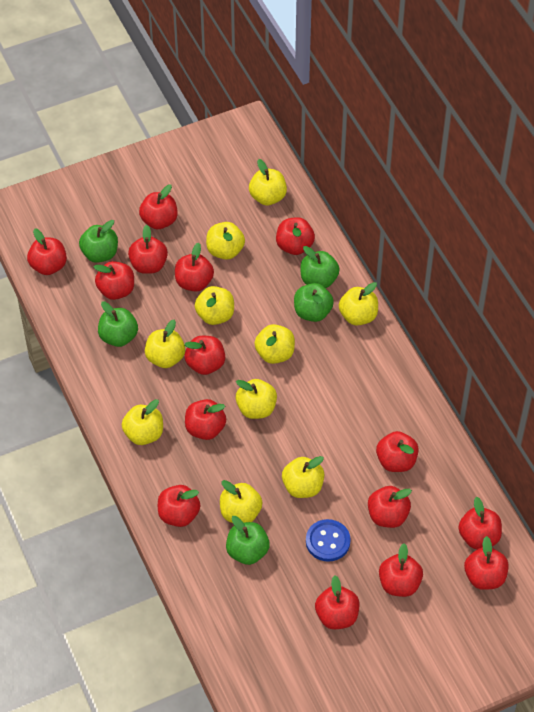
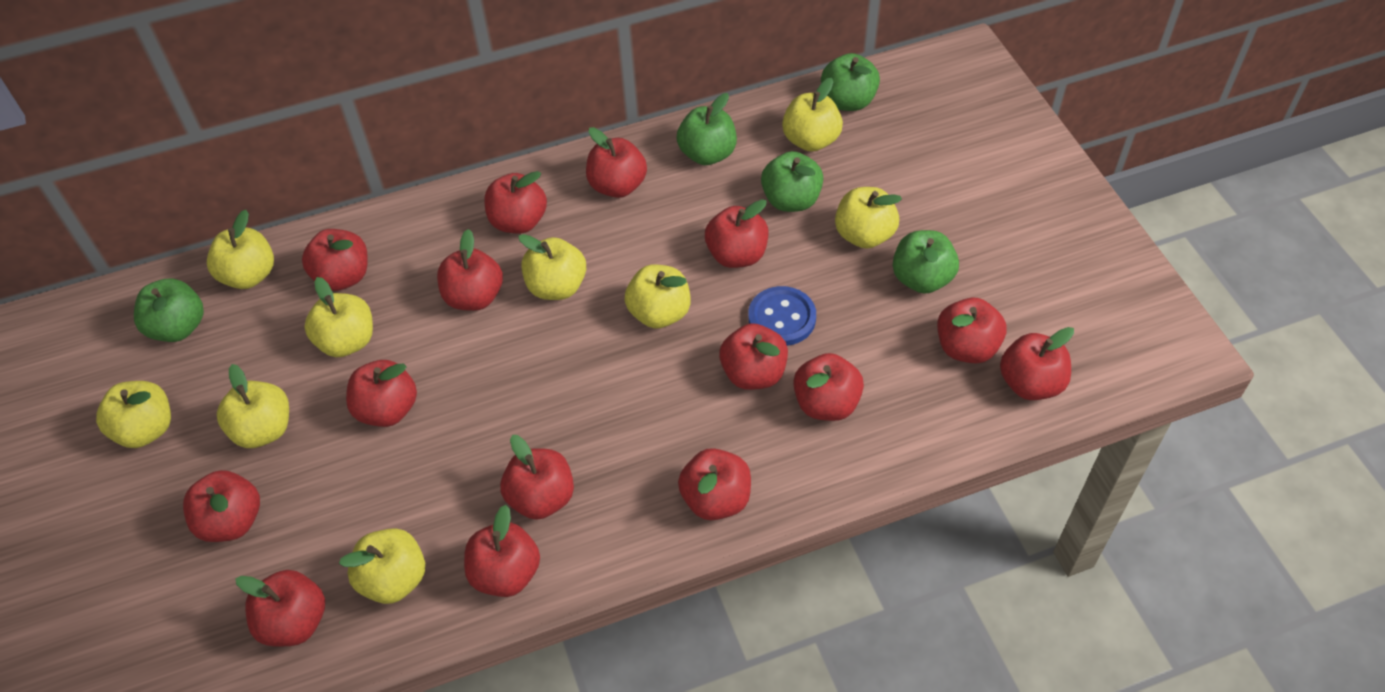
yellow apple: [122,399,163,445] [145,320,185,368] [195,286,234,325] [206,222,245,260] [220,480,262,523] [236,379,277,419] [249,159,287,206] [254,324,295,364] [282,456,324,498] [339,282,378,326] = 10 -> [96,381,171,448] [207,210,274,289] [217,364,289,448] [304,277,373,357] [339,528,425,604] [518,234,586,300] [625,264,691,329] [782,78,843,152] [835,187,902,249] = 9

